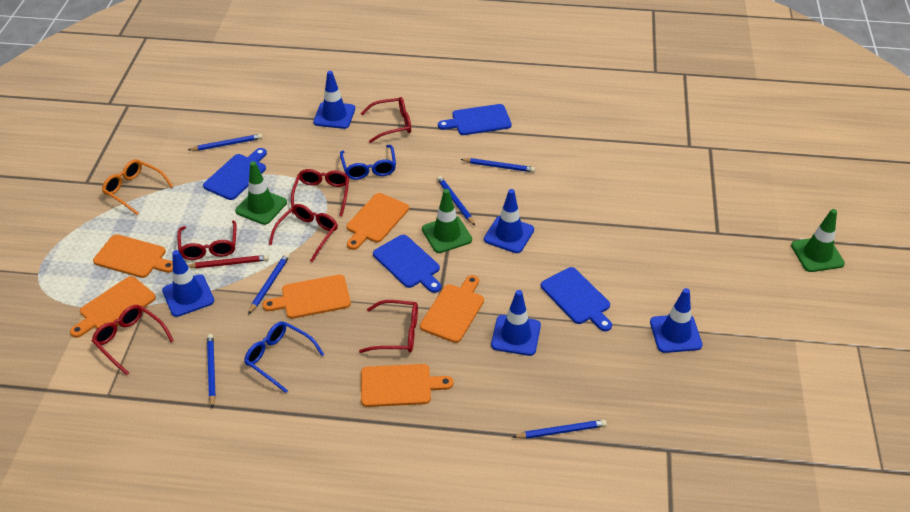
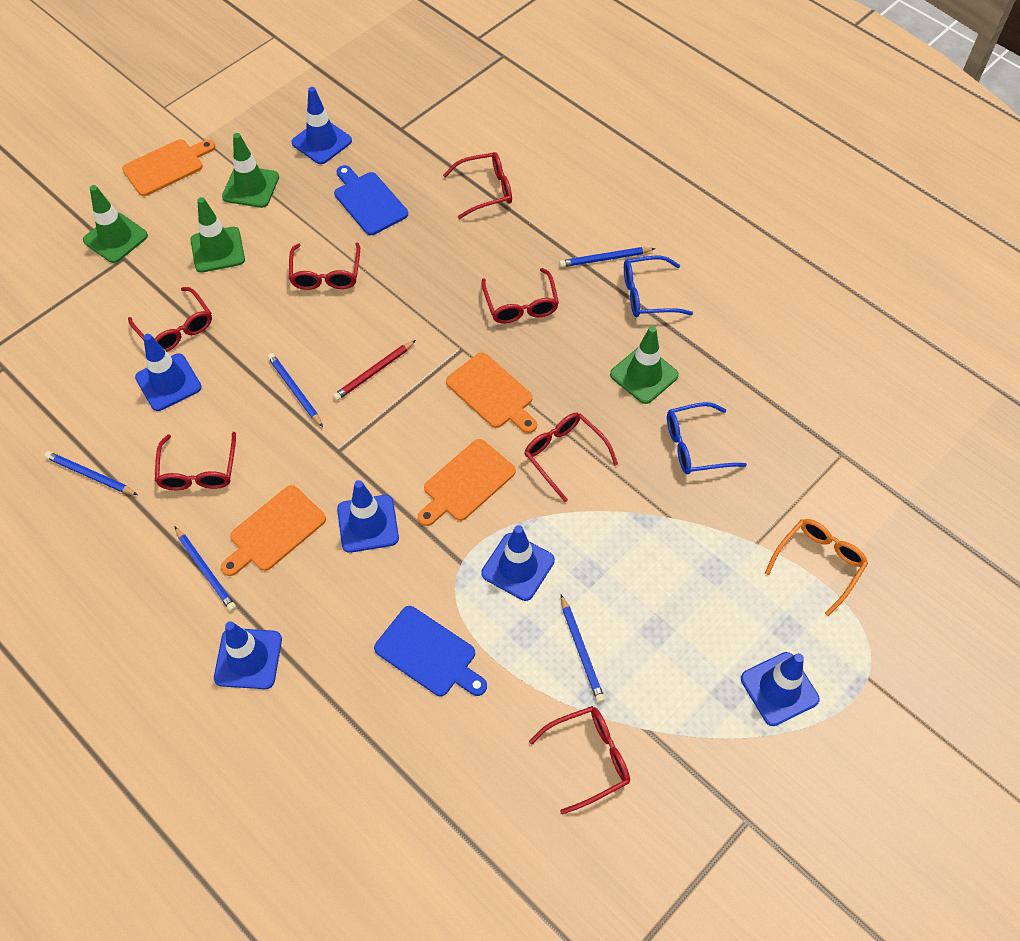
blue cutting board: [203,148,267,200] [373,235,441,293] [438,104,512,135] [541,267,612,331] = 4 -> [334,165,408,235] [374,606,487,696] = 2
blue pencil: [188,134,262,151] [207,334,216,408] [248,253,290,315] [437,176,475,226] [460,158,535,173] [513,420,607,439] = 6 -> [45,451,138,495] [174,526,236,611] [267,353,323,427] [559,247,655,267] [561,595,605,703] = 5
blue traffic cone: [162,250,214,317] [313,71,355,129] [484,189,534,253] [491,290,541,356] [650,288,702,353] = 5 -> [135,334,202,411] [214,621,282,689] [291,87,352,164] [337,480,399,553] [481,525,555,601] [741,652,820,726] = 6
green traffic cone: [235,161,287,225] [422,189,472,253] [791,209,845,272] = 3 -> [83,185,148,263] [191,197,245,273] [222,133,279,208] [610,326,679,404] = 4
orange cutting board: [70,276,156,338] [93,234,173,278] [262,275,351,319] [346,193,409,250] [361,364,453,407] [420,275,484,343] = 6 -> [122,139,215,196] [221,485,326,576] [418,439,516,526] [446,353,537,433] = 4
red glasses: [92,305,174,375] [177,220,237,260] [269,204,338,262] [291,169,349,217] [359,300,418,353] [361,97,411,143] = 6 -> [128,287,212,352] [155,432,236,490] [289,243,360,290] [443,152,512,219] [481,268,559,324] [524,413,618,502] [529,706,630,815] = 7

